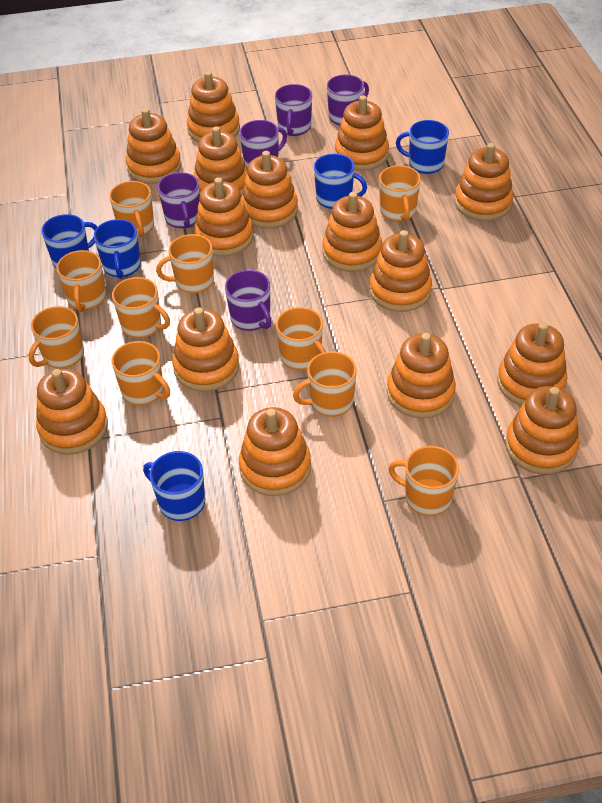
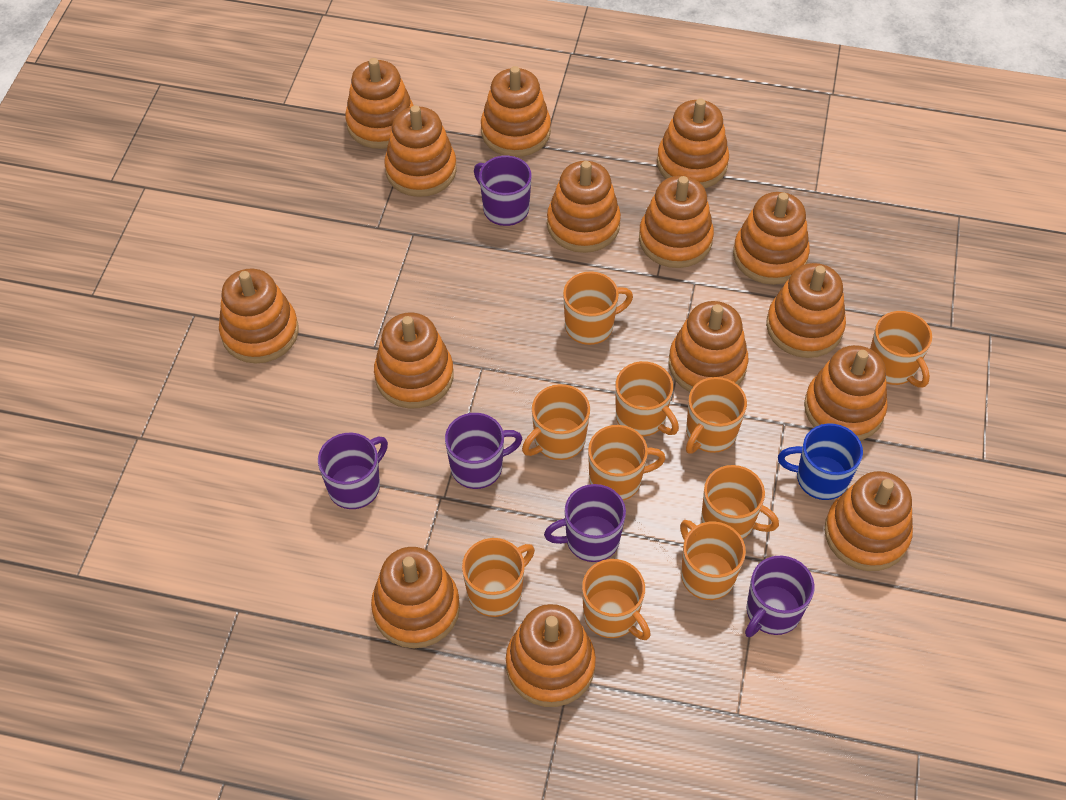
blue mug: [41,214,97,269] [94,219,141,279] [143,451,205,521] [314,154,367,209] [396,120,449,174] = 5 -> [778,423,863,500] = 1

